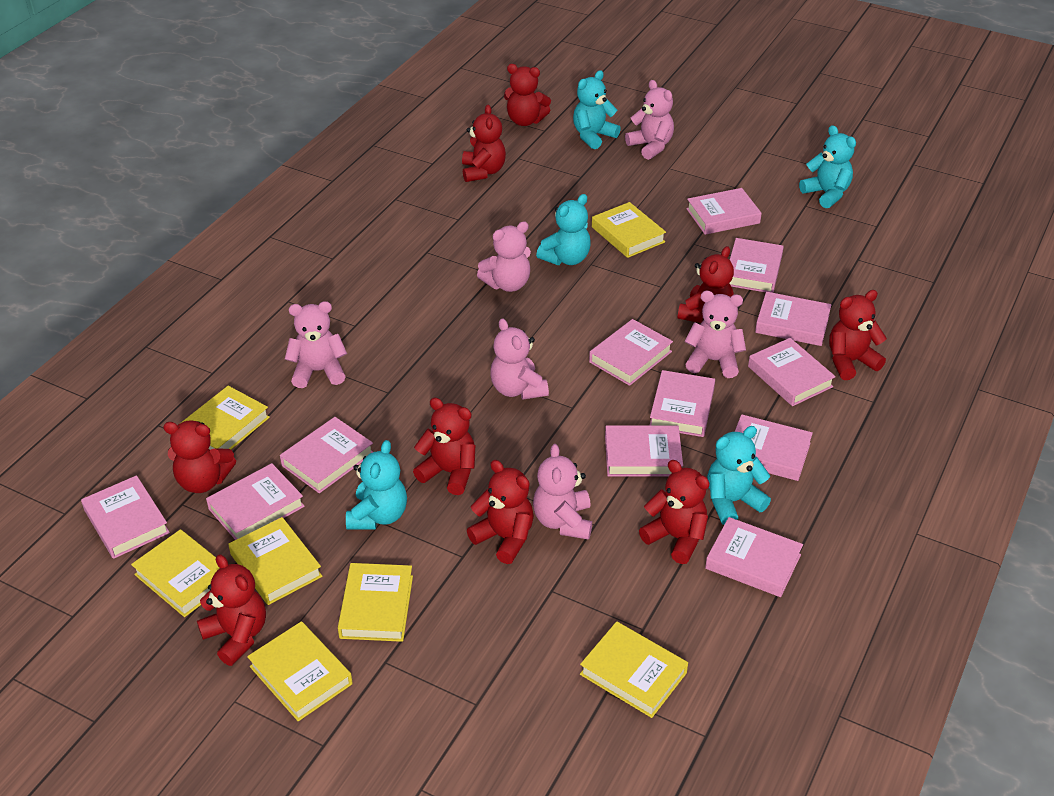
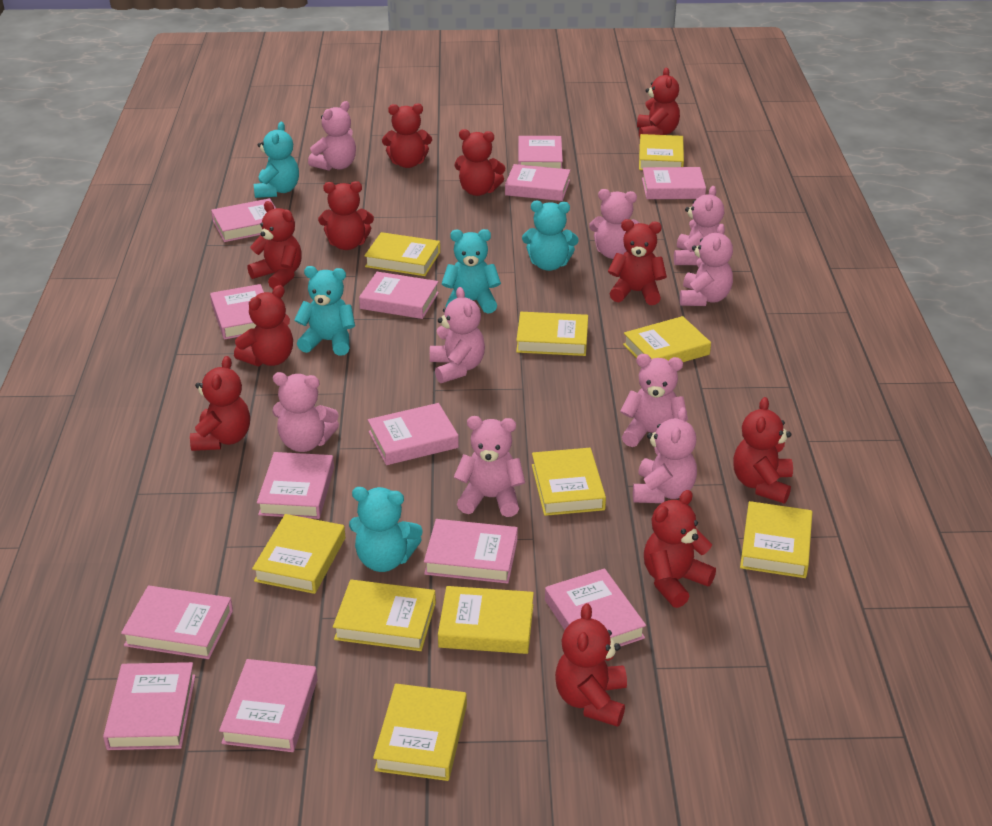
pink book: [81,475,170,559] [206,463,305,540] [280,417,373,493] [589,319,673,386] [605,425,683,476] [650,370,715,437] [686,188,762,235] [705,517,803,597] [730,238,784,293] [735,414,813,481] [748,338,836,406] [755,292,831,346] = 12 -> [103,662,196,750] [121,586,233,659] [210,284,264,340] [211,198,276,242] [219,659,318,752] [257,452,334,519] [359,272,439,319] [368,403,459,465] [424,519,518,584] [505,164,570,201] [518,136,563,169] [545,568,646,646] [642,167,706,199] = 13
pink teddy bear: [285,301,347,388] [477,222,531,292] [490,318,549,400] [533,444,592,540] [625,80,674,160] [685,291,746,378] = 6 -> [273,372,339,452] [308,101,356,171] [430,287,485,383] [454,416,525,517] [589,189,639,259] [620,354,688,447] [633,407,697,503] [674,186,724,265] [680,224,733,306] = 9
red teddy bear: [163,421,236,493] [197,554,266,666] [413,398,475,495] [462,105,506,182] [467,460,534,564] [504,64,551,126] [639,460,710,564] [677,246,734,323] [829,290,887,380] = 9 -> [190,356,250,451] [234,285,293,366] [247,201,302,289] [318,181,374,250] [382,104,432,168] [454,129,506,196] [555,603,627,727] [608,219,667,305] [637,68,680,137] [644,490,716,608] [733,397,793,503] = 11
yellow book: [131,529,220,617] [181,386,270,450] [229,517,322,605] [247,621,353,721] [338,563,413,642] [580,621,688,718] [592,202,666,258] = 7 -> [252,514,345,594] [333,580,436,651] [364,232,440,276] [373,684,467,781] [438,586,534,654] [516,312,588,356] [532,448,606,516] [623,316,711,362] [639,134,684,170] [740,501,813,578] = 10

